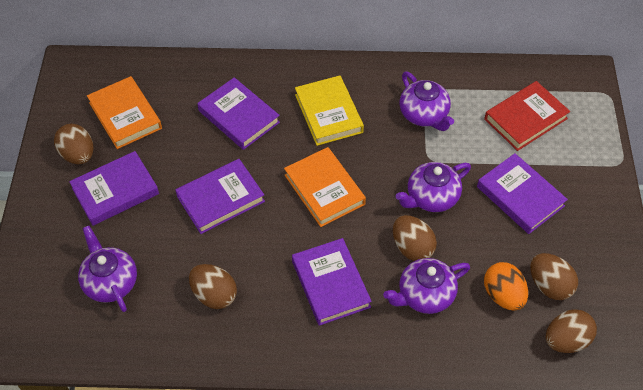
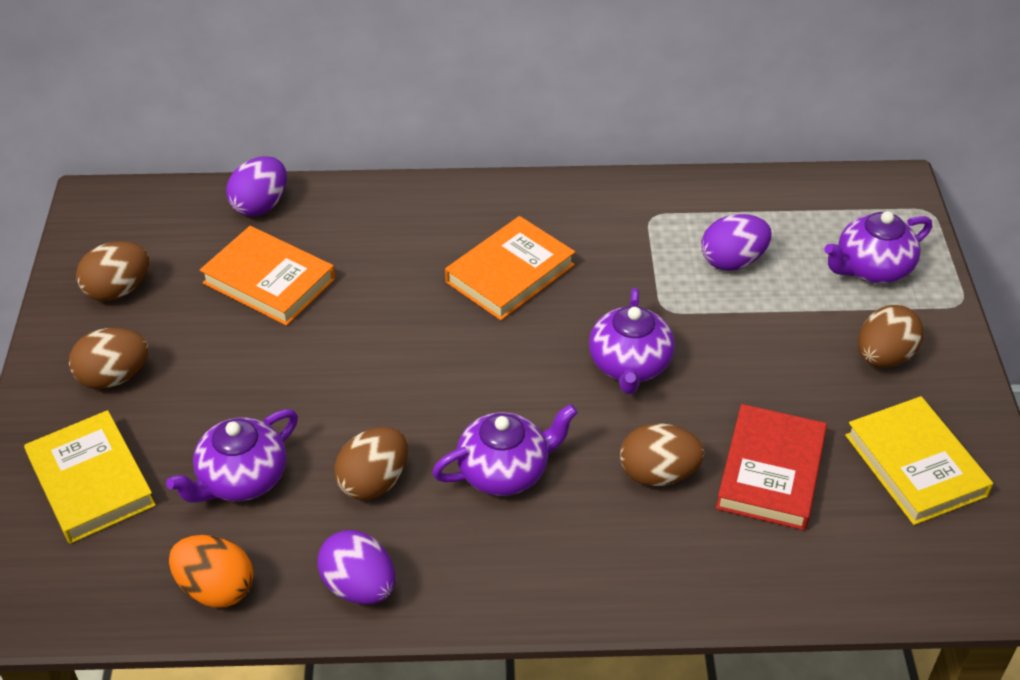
purple book: [69,151,159,226] [175,159,265,234] [197,77,280,150] [292,238,372,326] [477,153,568,234] = 5 -> none = 0
purple egg: none = 0 -> [226,156,287,216] [317,530,395,604] [702,214,771,271] = 3
yellow book: [295,75,364,146] = 1 -> [24,410,156,544] [845,396,993,525] = 2

